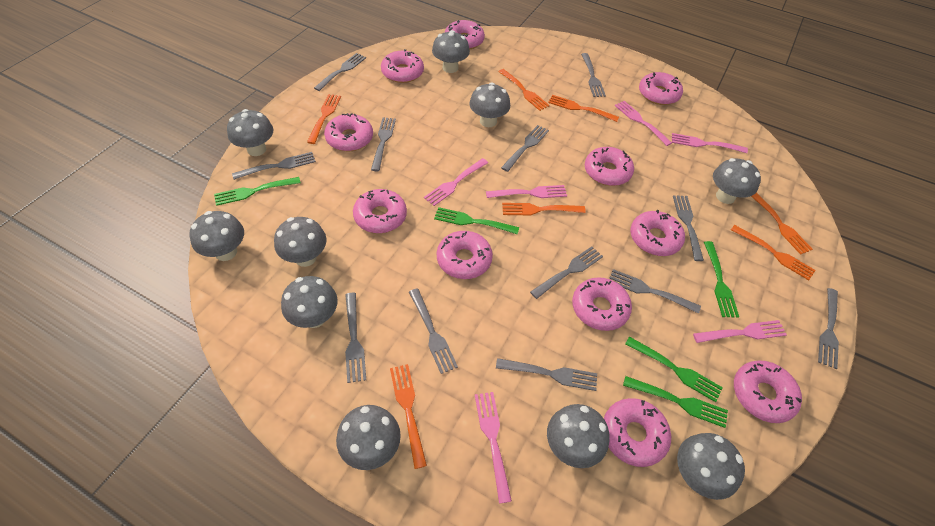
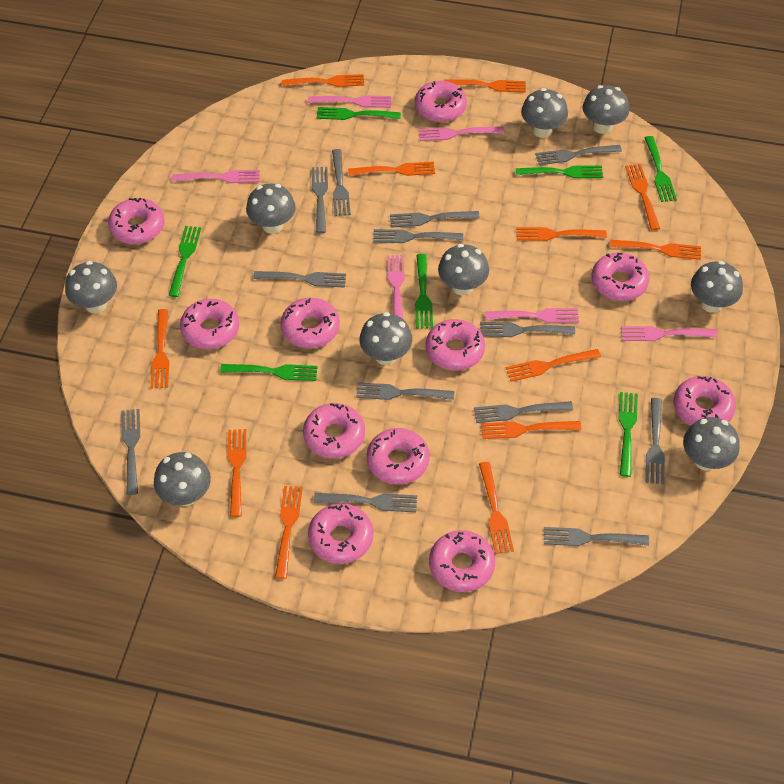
green fork: [214,177,301,206] [434,207,519,234] [623,376,728,428] [625,337,723,402] [704,241,739,318] = 5 -> [168,226,201,297] [220,364,318,381] [316,107,401,120] [415,254,433,329] [516,165,603,178] [619,392,638,477] [645,136,677,202] = 7
grey fork: [232,152,316,180] [314,53,366,91] [345,293,366,383] [371,117,396,171] [409,288,458,374] [496,358,597,391] [501,125,549,172] [530,246,603,299] [581,53,606,97] [609,269,701,314] [673,195,704,261] [818,288,839,369] = 12 -> [121,409,140,495] [254,271,346,288] [312,167,328,233] [314,493,417,512] [332,149,351,216] [356,382,454,400] [373,229,463,243] [390,211,480,228] [474,401,573,423] [480,322,575,337] [535,145,622,165] [544,527,649,546] [646,398,665,485] = 13
grey mushroom: [189,211,244,261] [227,109,273,156] [274,217,327,267] [281,276,338,328] [336,405,401,470] [432,30,470,73] [469,82,510,127] [547,404,610,468] [677,433,745,500] [713,158,761,204] = 10 -> [65,261,117,313] [154,452,211,506] [246,184,296,234] [359,312,412,365] [438,244,489,295] [521,88,568,138] [582,85,629,134] [683,417,740,471] [691,261,743,313] = 9
orange fork: [307,94,341,144] [390,364,427,469] [498,69,550,111] [502,203,586,216] [548,95,619,122] [731,225,816,280] [751,193,813,255] = 7 -> [150,309,169,389] [228,429,246,517] [275,486,303,579] [282,74,364,87] [348,162,435,176] [444,79,526,93] [479,462,514,554] [481,421,581,439] [506,349,601,382] [516,227,607,241] [610,240,701,260] [625,164,660,230] = 12

